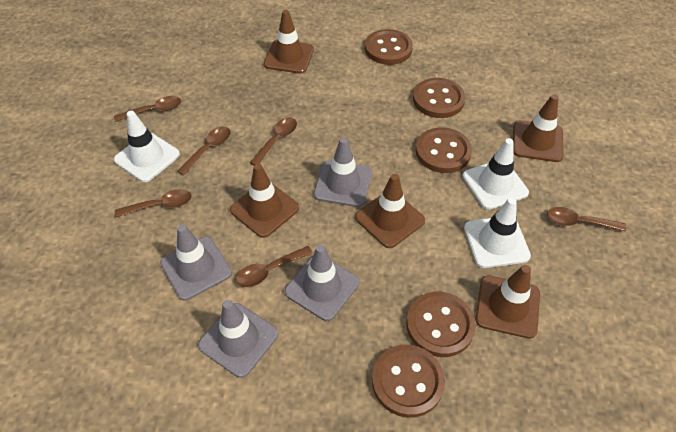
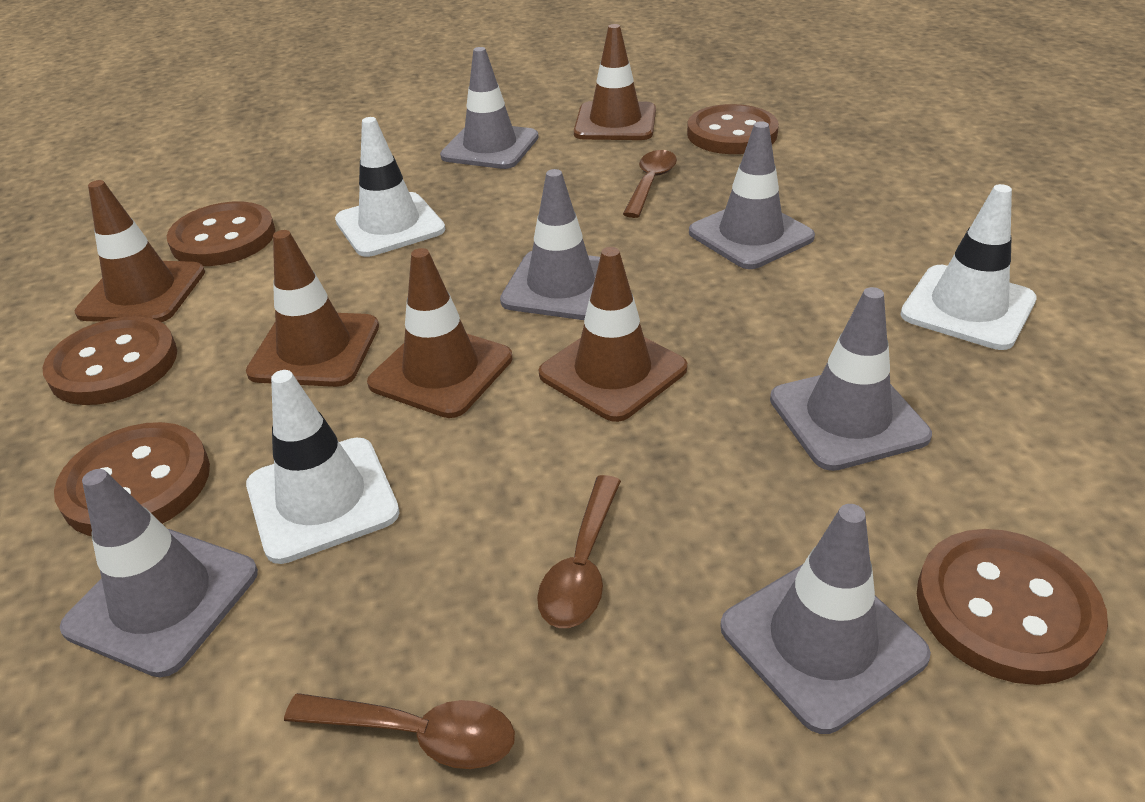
brown spoon: [114,96,181,122] [115,189,192,217] [177,126,231,176] [236,246,313,287] [250,117,297,166] [547,207,626,232] = 6 -> [284,693,515,769] [537,475,621,628] [623,150,677,218] = 3
grey traffic cone: [160,225,232,300] [198,300,278,378] [285,245,359,321] [314,137,372,207] = 4 -> [60,469,258,677] [440,47,538,169] [500,169,600,320] [689,121,815,269] [720,504,931,734] [770,287,932,471] = 6

